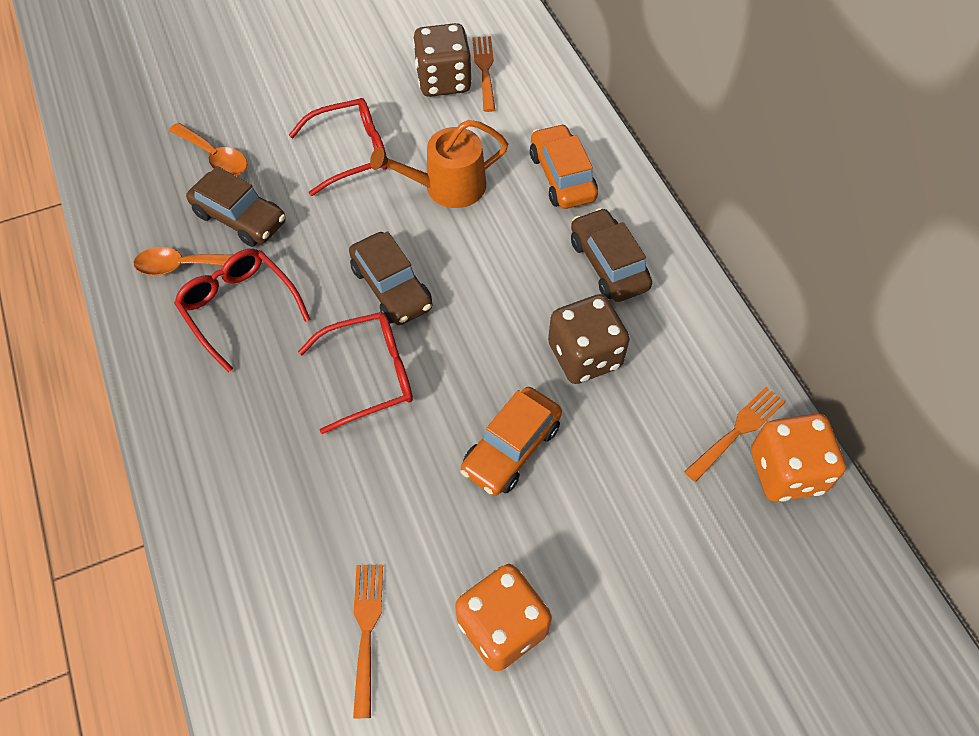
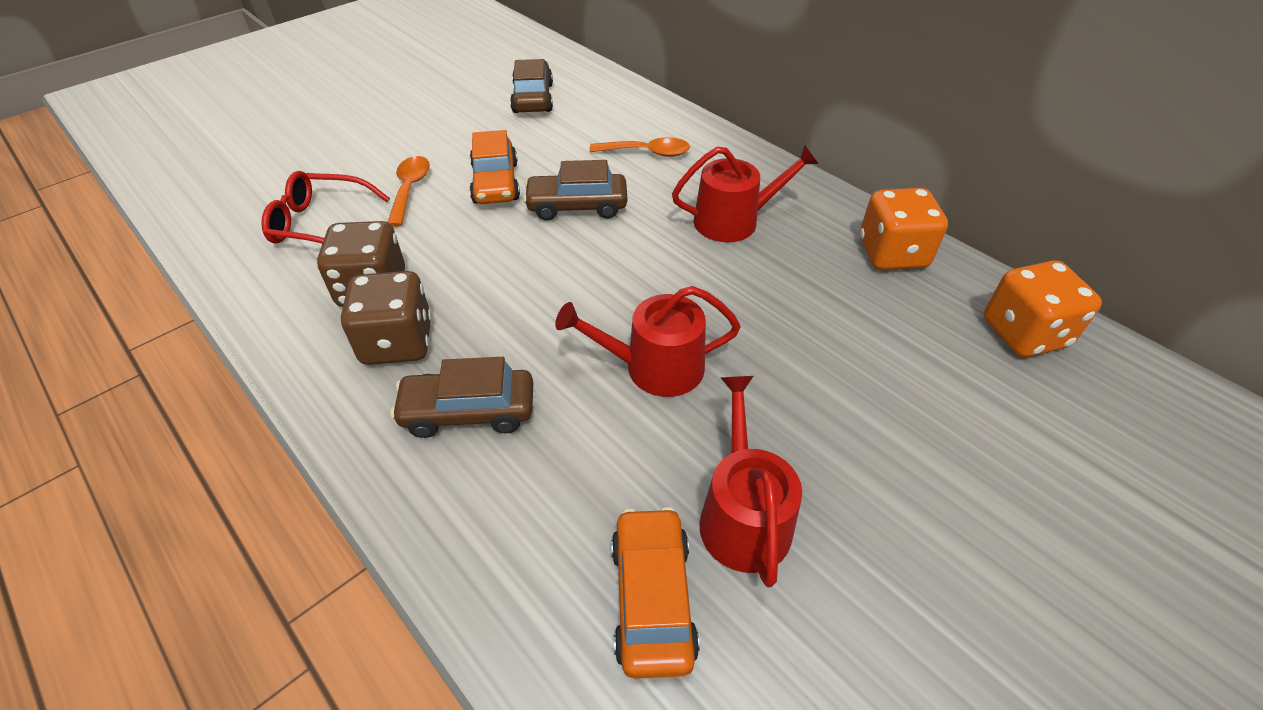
orange fork: [353,564,383,718] [472,36,495,112] [684,387,785,482] = 3 -> none = 0
orange watering can: [370,120,508,208] = 1 -> none = 0
red glasses: [174,249,311,372] [289,98,388,196] [298,312,413,434] = 3 -> [261,171,390,243] = 1
red watering can: none = 0 -> [555,286,741,397] [672,145,819,242] [700,376,802,587] = 3

